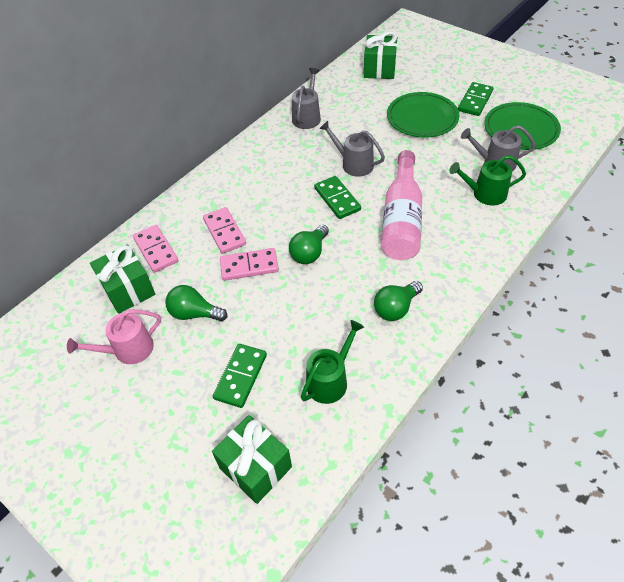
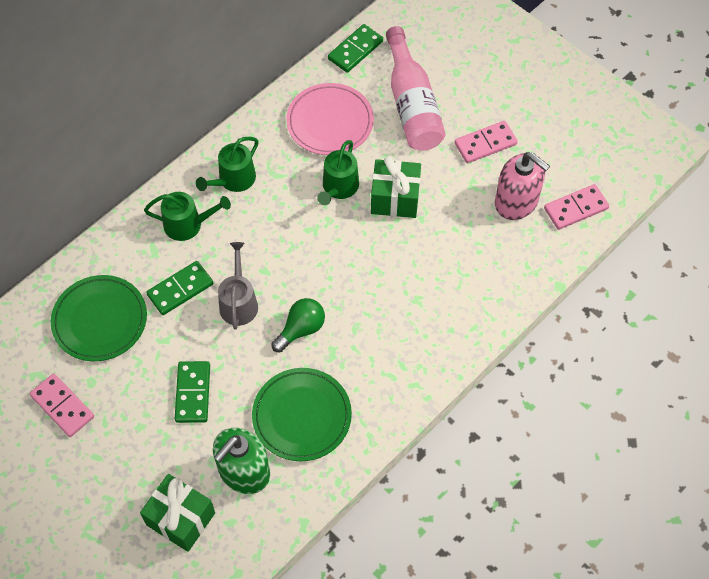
green gift: [90,244,155,314] [212,415,292,504] [364,31,397,79] = 3 -> [140,474,215,552] [371,156,421,218] = 2
green light bulb: [165,285,227,322] [289,225,329,264] [374,281,423,321] = 3 -> [271,298,325,353] = 1
green soap dispenser: none = 0 -> [213,428,270,494] = 1
green watering can: [301,320,364,404] [449,155,526,205] = 2 -> [144,192,231,241] [196,137,259,192] [317,140,359,205] = 3
grey watering can: [292,68,321,129] [319,121,385,177] [461,125,536,172] = 3 -> [218,242,258,330] = 1
pink plate: none = 0 -> [286,83,374,155] = 1
pink soap dispenser: none = 0 -> [495,152,550,220] = 1
pink watering can: [67,309,161,364] = 1 -> none = 0

